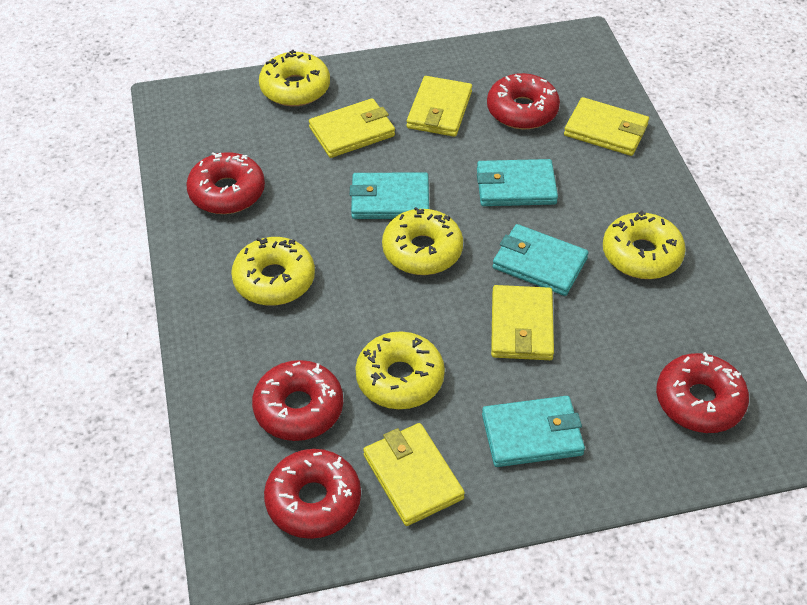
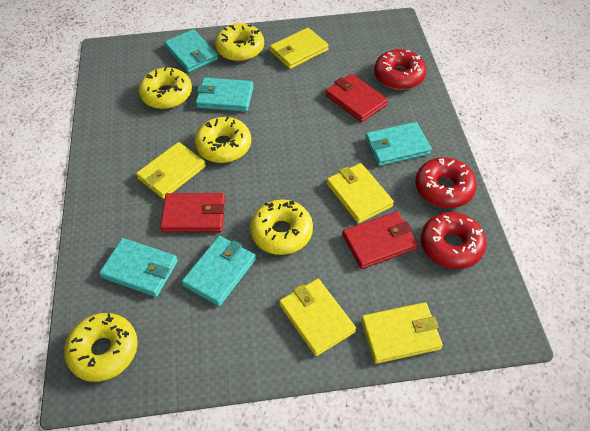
red donut: [186,152,265,214] [252,360,343,441] [264,449,361,539] [487,73,560,129] [656,352,749,433] = 5 -> [374,49,427,90] [415,157,477,208] [421,212,487,269] = 3
red wallet: none = 0 -> [160,193,225,232] [326,74,388,122] [342,212,418,269] = 3
turquoise wallet: [350,173,429,219] [477,159,558,206] [482,396,585,467] [493,224,589,296] = 4 -> [99,238,178,297] [164,29,218,73] [182,236,256,306] [196,78,254,112] [365,122,432,166] = 5

